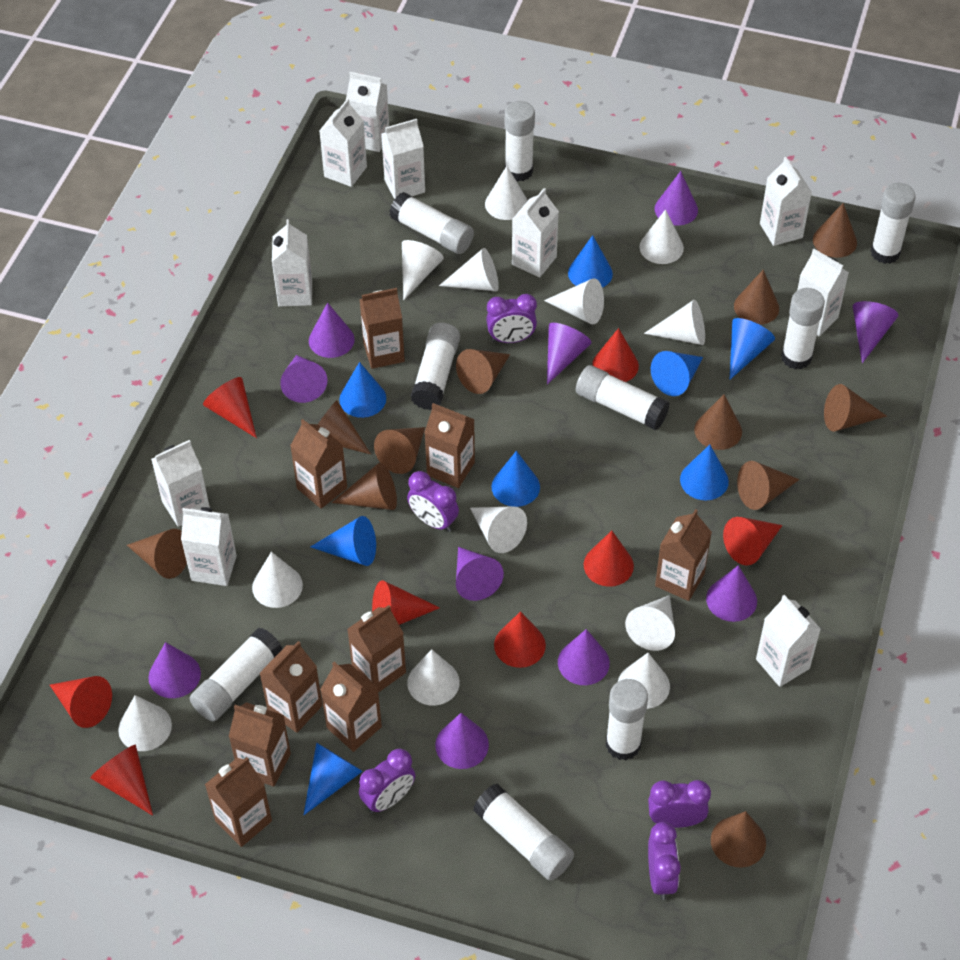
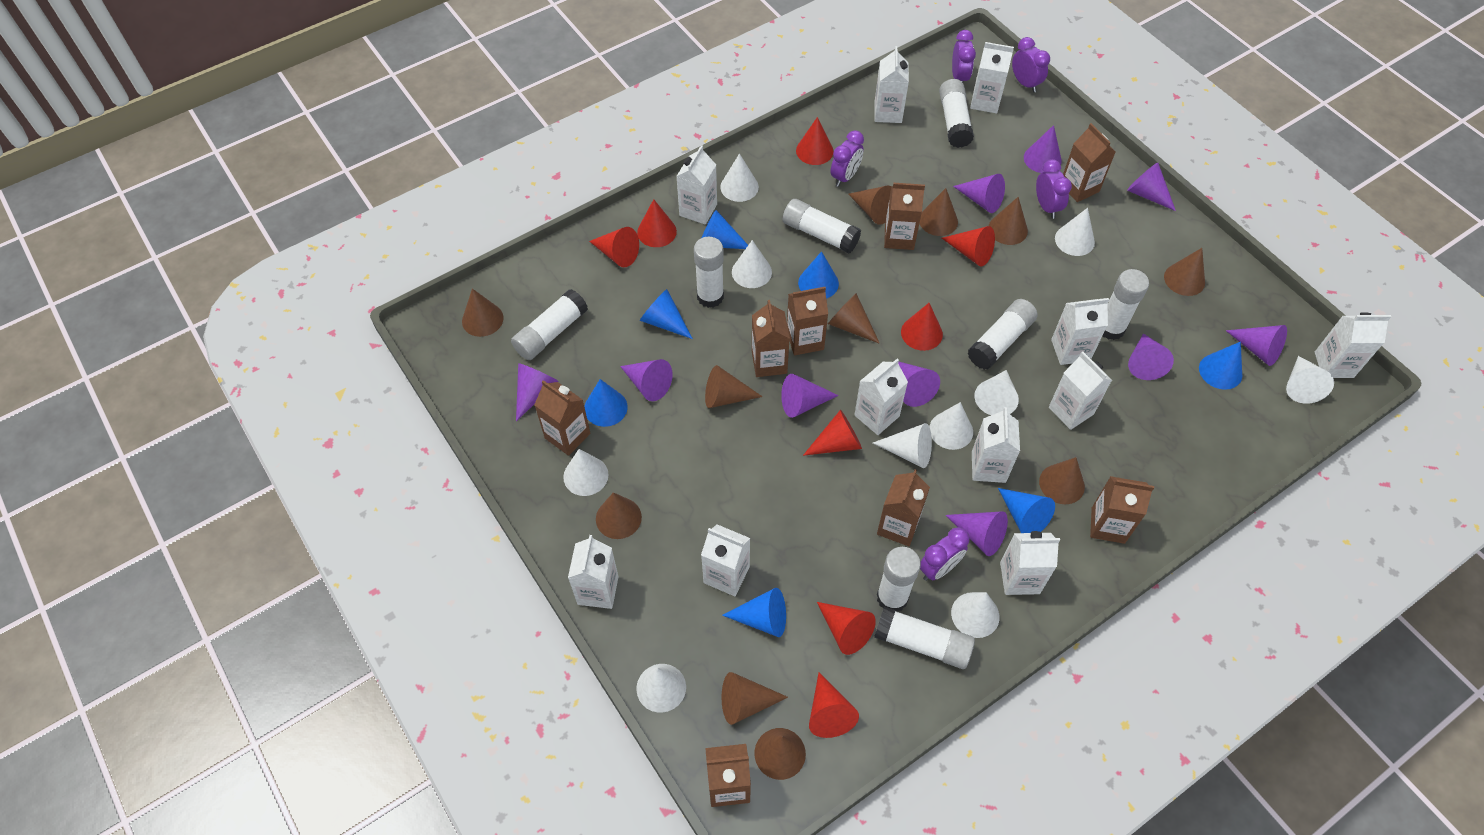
blue cone: [304,743,363,815] [310,516,376,566] [339,362,386,418] [491,451,540,507] [568,235,613,288] [651,351,703,396] [680,445,729,500] [730,318,775,379] = 8 -> [584,379,628,427] [640,289,693,339] [702,210,748,249] [722,588,786,637] [798,251,839,299] [998,488,1055,533] [1199,342,1242,390] = 7
brown carton: [205,757,272,847] [229,702,291,787] [260,641,322,733] [290,419,347,509] [320,662,382,752] [347,605,406,693] [360,288,405,369] [424,403,475,488] [655,509,712,601] = 9 -> [534,380,590,456] [705,744,751,807] [752,300,790,377] [787,287,828,355] [877,469,930,546] [884,183,925,250] [1063,123,1115,202] [1090,476,1154,544] = 8
white carton: [151,440,210,526] [181,507,237,586] [272,219,312,307] [319,99,367,187] [346,72,389,152] [381,119,425,199] [512,188,559,277] [756,595,821,687] [760,157,812,246] [797,249,849,337] = 10 -> [568,535,619,609] [676,145,717,224] [701,524,750,596] [854,358,908,435] [874,46,909,123] [970,42,1014,113] [972,407,1020,483] [1000,531,1060,595] [1049,352,1112,430] [1051,298,1109,365] [1315,312,1391,378] = 11
white cone: [118,695,172,751] [252,552,303,608] [402,240,444,300] [407,649,460,706] [439,248,499,291] [470,506,527,553] [485,166,528,220] [544,278,604,324] [618,653,670,709] [625,595,675,651] [639,209,684,264] [644,300,705,345] = 12 -> [563,449,608,496] [636,664,686,713] [720,153,759,202] [732,240,772,288] [873,423,932,468] [929,402,973,450] [951,592,999,638] [974,370,1019,415] [1055,208,1095,256] [1286,356,1334,404] = 10
white glue stick: [190,628,282,722] [390,192,474,254] [410,323,460,410] [473,784,574,881] [505,101,535,181] [576,365,670,430] [606,679,648,760] [781,288,825,370] [871,183,916,264] = 9 -> [511,289,588,360] [694,237,724,308] [783,199,861,253] [874,607,975,669] [877,547,921,612] [939,79,974,148] [968,299,1038,370] [1103,269,1149,340] = 8

